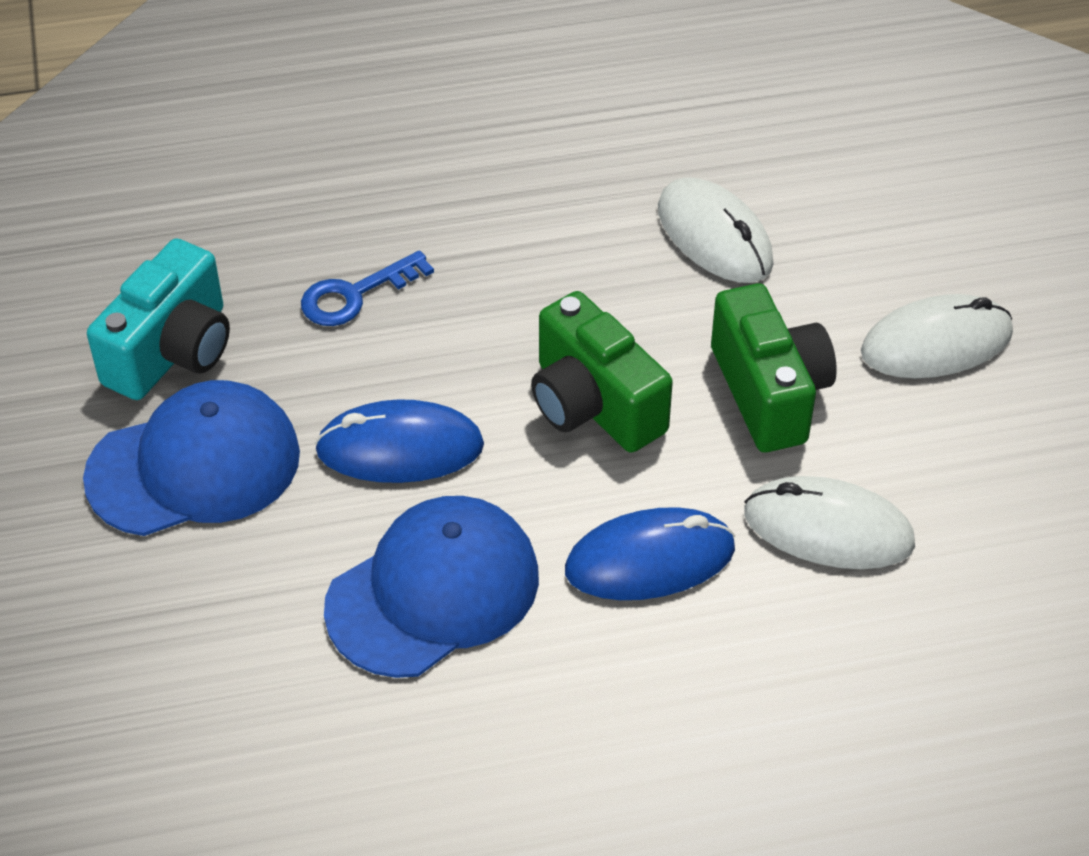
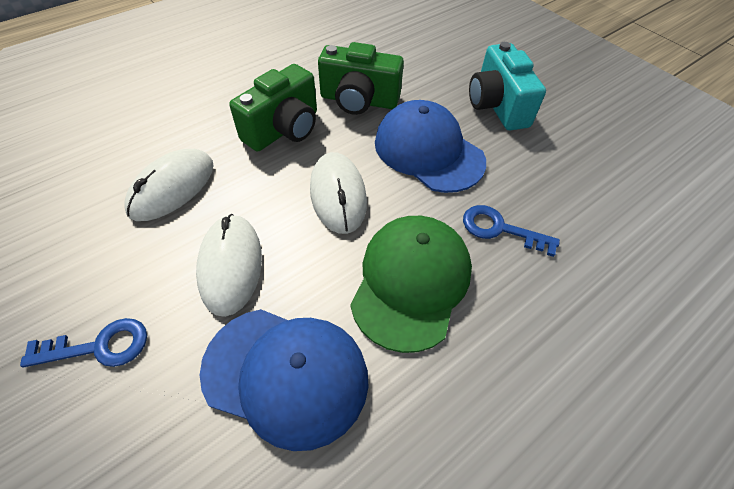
blue key: [301,250,434,326] = 1 -> [20,318,147,367] [463,205,560,257] = 2
blue mouse: [315,399,484,483] [565,507,735,600] = 2 -> none = 0
green cap: none = 0 -> [350,216,472,353] = 1

